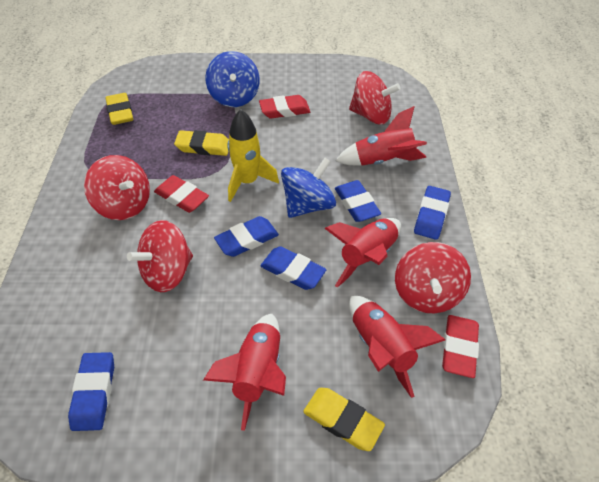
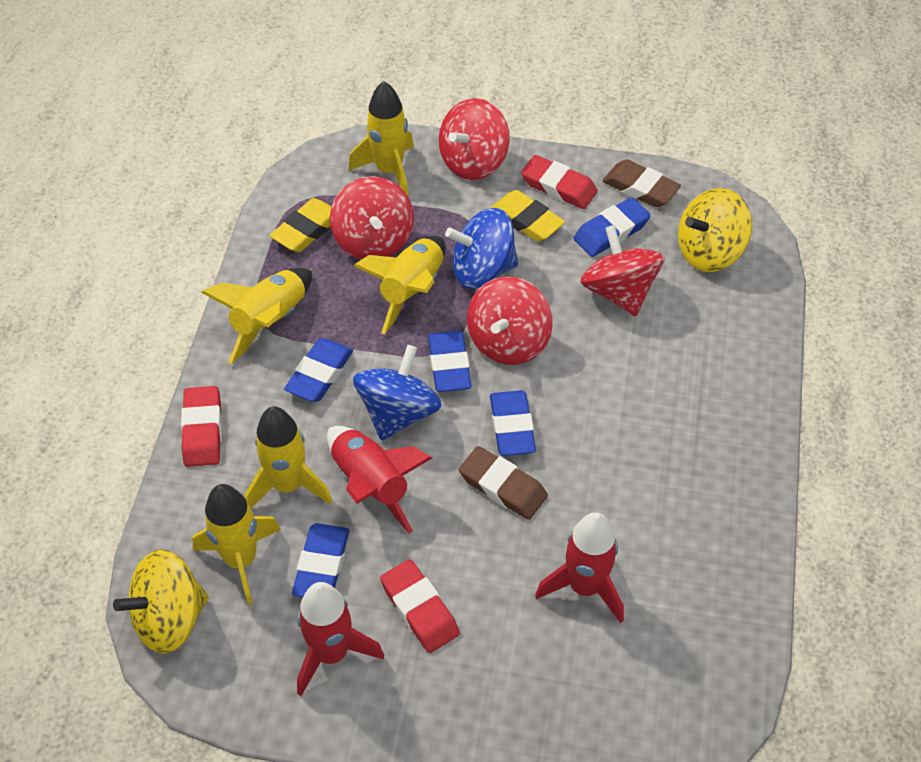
brown eraser: none = 0 -> [459,446,548,520] [603,159,681,207] = 2
red rocket: [203,314,286,431] [324,218,401,288] [336,106,427,166] [349,296,445,398] = 4 -> [297,582,384,696] [327,426,432,534] [535,512,624,623] = 3
yellow eraser: [106,93,133,125] [174,130,229,156] [303,388,385,451] = 3 -> [270,198,331,252] [491,190,565,242] = 2
yellow rocket: [227,109,279,202] = 1 -> [192,484,281,605] [201,268,312,364] [245,406,332,509] [349,81,414,197] [354,236,445,334] = 5
yellow spinning top: none = 0 -> [113,549,209,654] [678,188,752,272] = 2

